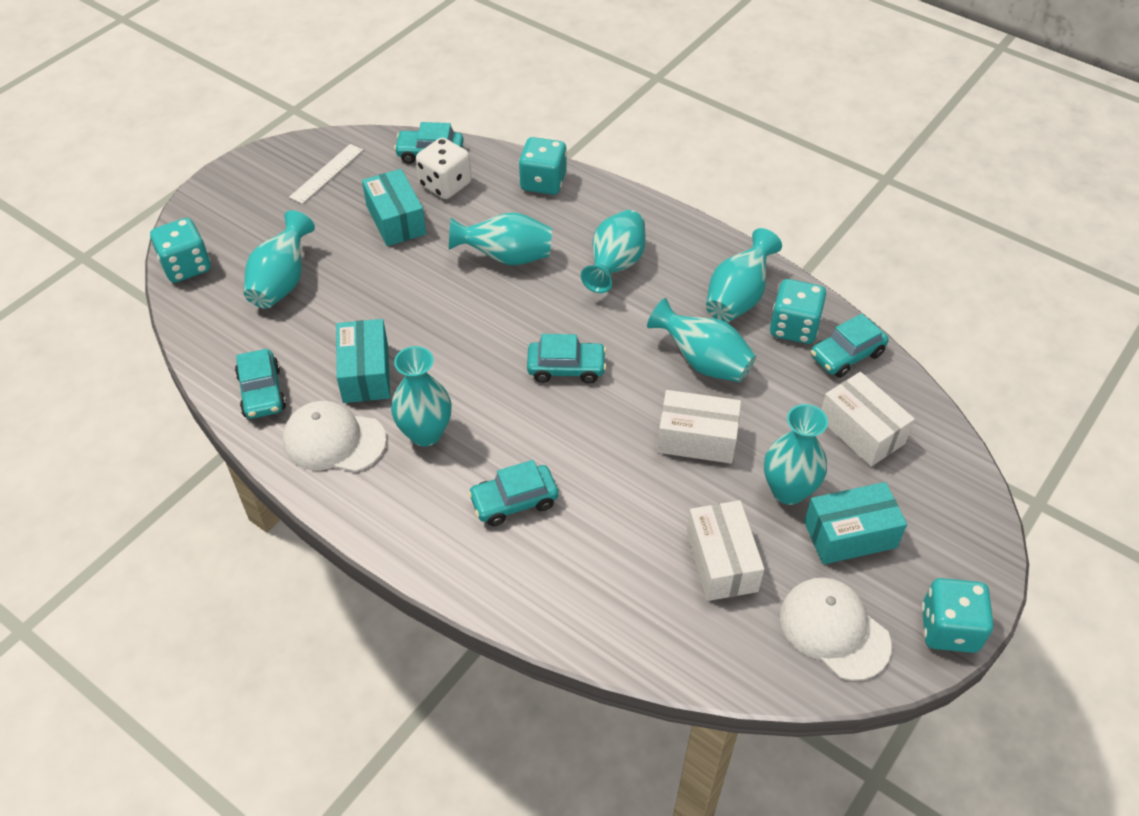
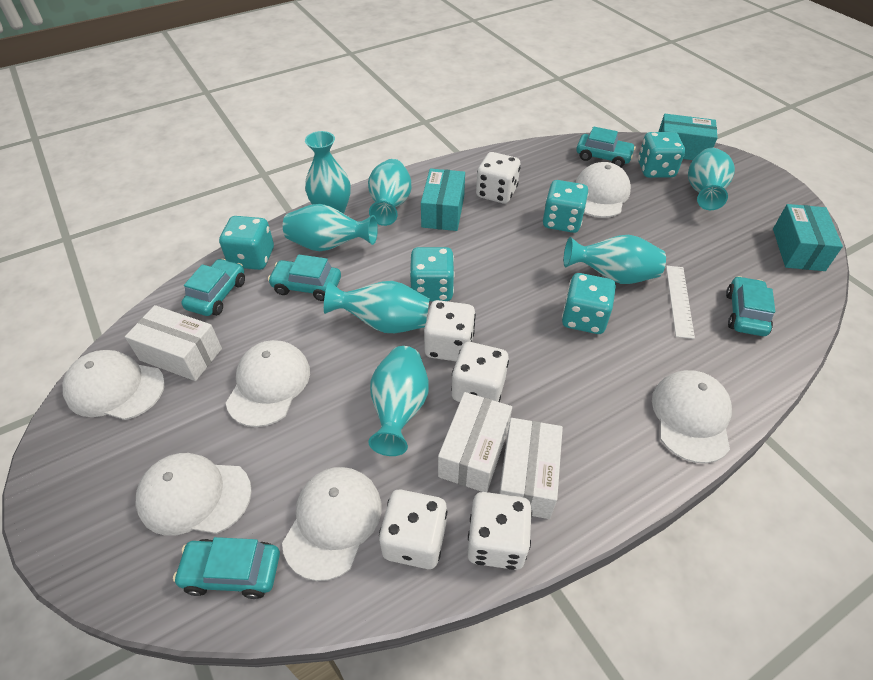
turquoise dice: [150,218,211,283] [519,137,567,195] [770,279,827,344] [922,578,994,653] = 4 -> [219,216,274,270] [409,247,455,301] [543,180,589,233] [562,273,616,334] [638,132,685,178] = 5
white cap: [283,401,386,472] [780,577,891,681] = 2 -> [63,350,165,420] [135,453,252,536] [226,340,310,427] [282,467,382,581] [575,162,631,218] [652,370,732,463] = 6
white dice: [416,138,472,199] = 1 -> [379,490,447,569] [424,300,476,361] [451,342,509,402] [467,492,532,570] [476,152,520,204] = 5

